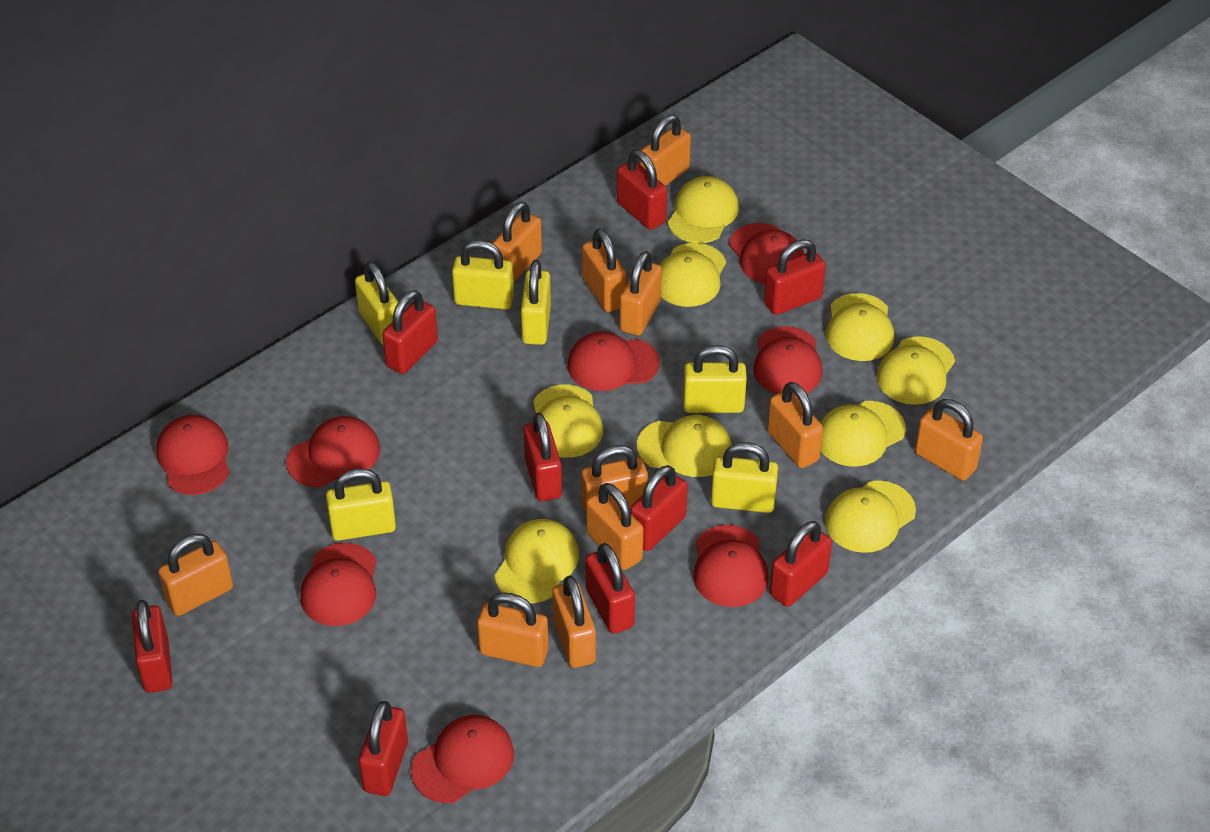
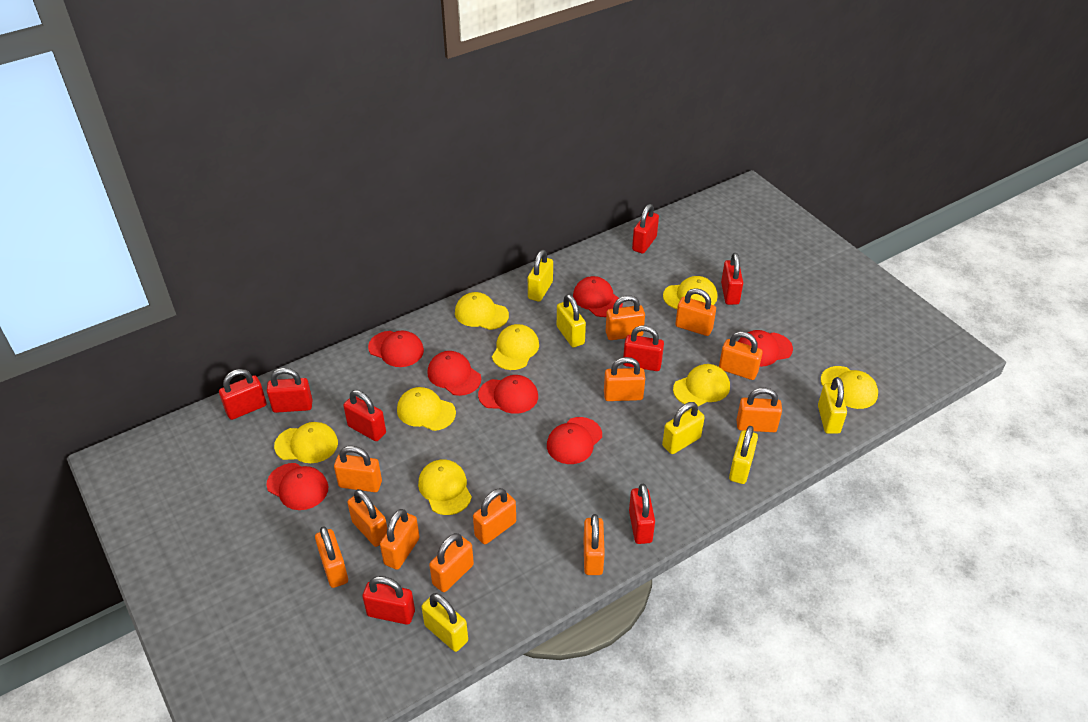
orange padlock: [158,534,233,616] [477,593,549,667] [493,202,542,283] [552,576,596,668] [581,445,648,514] [582,229,627,312] [586,483,643,570] [620,251,662,336] [640,115,691,186] [767,382,823,468] [915,399,983,481] = 11 -> [315,526,348,588] [334,446,382,492] [347,489,387,547] [380,509,420,570] [429,533,474,592] [473,488,516,544] [584,514,605,575] [604,357,645,401] [606,295,645,340] [675,288,716,336] [719,331,763,380] [737,388,782,432] = 12
red cap: [156,415,230,495] [286,416,380,487] [300,543,376,626] [411,715,514,803] [567,331,660,391] [693,525,769,607] [729,223,804,284] [753,326,823,395] = 8 -> [266,463,328,510] [368,331,424,367] [427,351,481,396] [478,375,538,414] [547,417,602,464] [573,276,623,317] [738,330,793,367] = 7
red padlock: [132,600,172,693] [359,701,408,796] [382,290,438,374] [524,413,562,501] [586,543,635,634] [617,150,667,230] [630,465,688,551] [764,239,826,315] [770,521,832,607] = 9 -> [219,369,267,420] [267,368,313,413] [343,390,386,441] [362,576,415,625] [623,325,664,371] [629,484,655,544] [632,204,659,254] [721,253,743,305] = 8
yellow cap: [494,519,579,603] [533,384,603,458] [637,415,732,477] [660,243,726,307] [668,176,739,243] [820,401,906,467] [825,480,916,553] [826,293,894,361] [877,336,955,405] = 9 -> [274,422,338,463] [397,387,456,431] [418,460,472,515] [455,292,509,330] [492,324,539,370] [663,276,717,309] [673,364,730,406] [821,366,878,409] = 8

